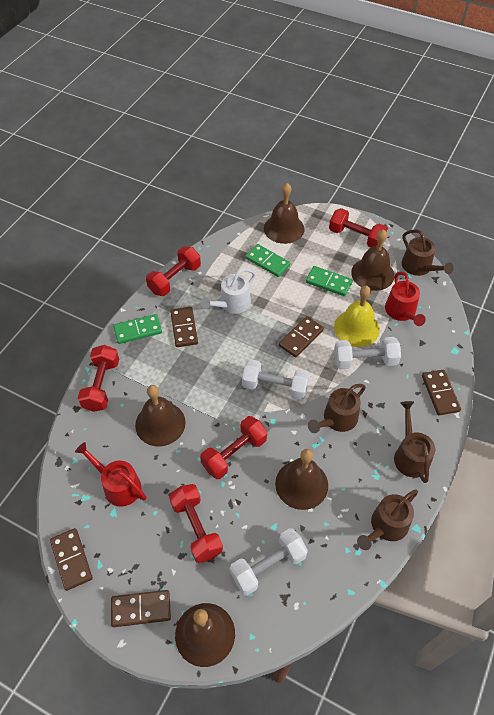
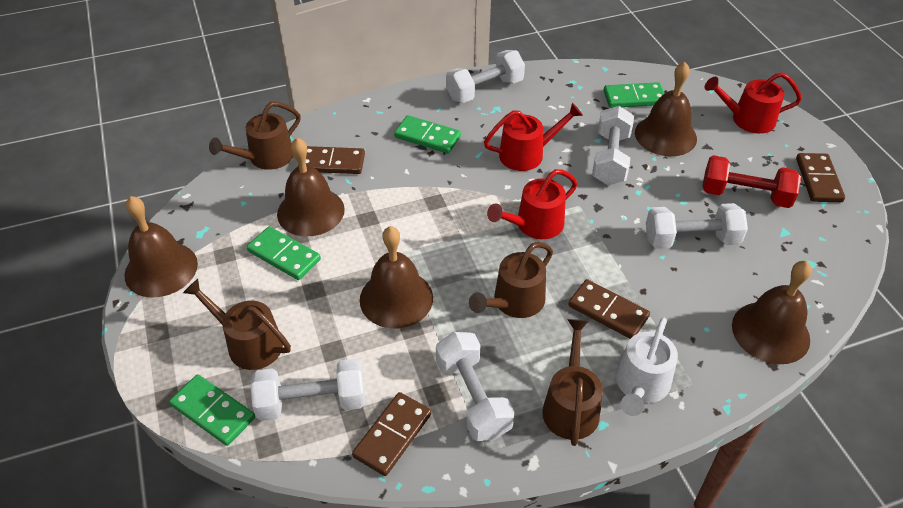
brown domino: [50,528,93,591] [111,590,171,627] [170,307,198,347] [279,316,324,357] [422,370,461,415] = 5 -> [298,146,365,174] [352,392,431,476] [568,279,650,339] [796,153,845,202] = 4
green domino: [113,314,162,344] [245,244,290,277] [306,266,353,296] = 3 -> [169,374,255,446] [247,226,321,280] [394,115,461,153] [604,82,665,108] = 4
red dumbbell: [78,345,119,412] [146,246,201,296] [169,484,223,563] [200,416,267,479] [329,208,387,247] = 5 -> [703,155,801,208] = 1
red watering can: [75,442,146,507] [385,272,426,326] = 2 -> [484,103,583,171] [487,169,578,239] [705,72,802,134] = 3
white dumbbell: [230,528,308,596] [242,359,309,400] [334,337,401,369] = 3 -> [251,359,365,421] [436,332,515,441] [446,50,525,103] [592,106,634,185] [646,203,748,249] = 5
yellow bell: [334,286,380,347] = 1 -> none = 0

